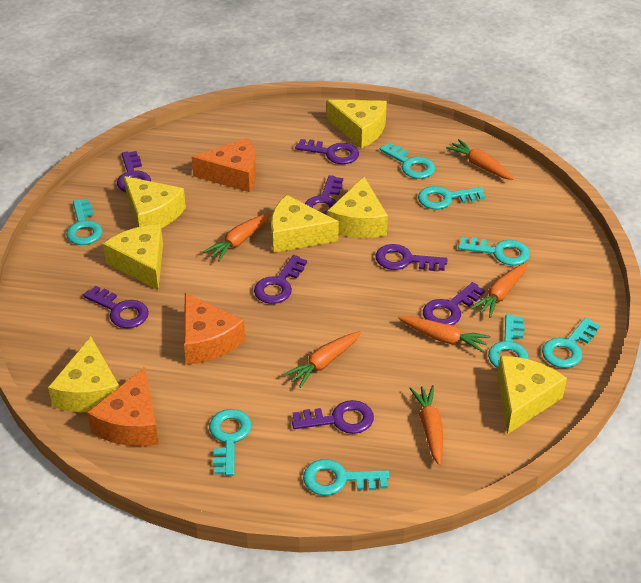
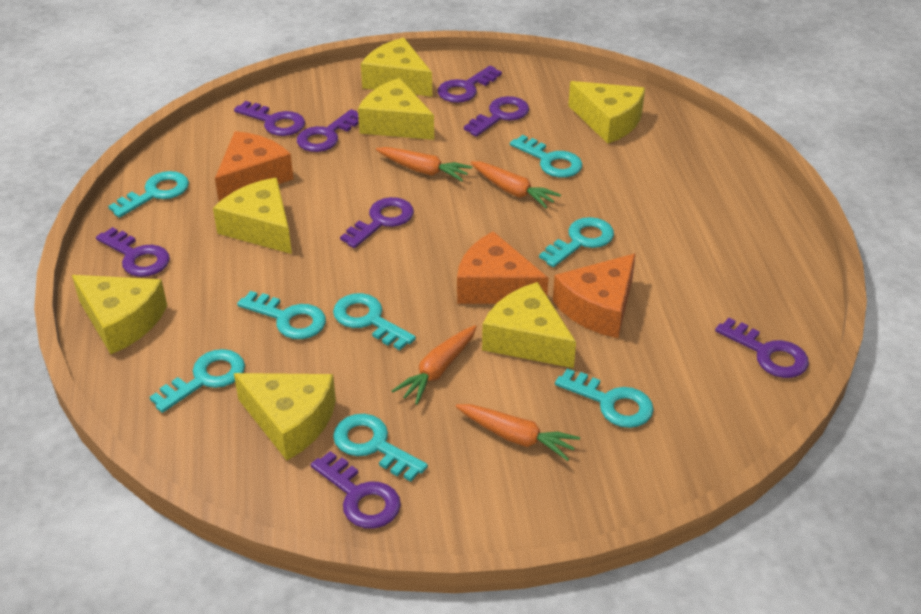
orange carrot: [203,213,271,261] [284,331,361,388] [398,316,490,353] [409,385,443,465] [446,139,514,180] [471,262,527,318] = 6 -> [376,147,472,181] [392,325,477,405] [456,404,580,461] [471,161,561,208] = 4

